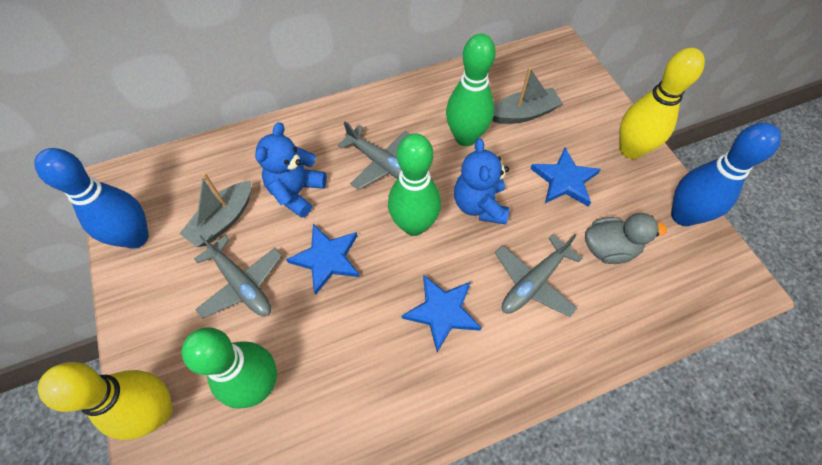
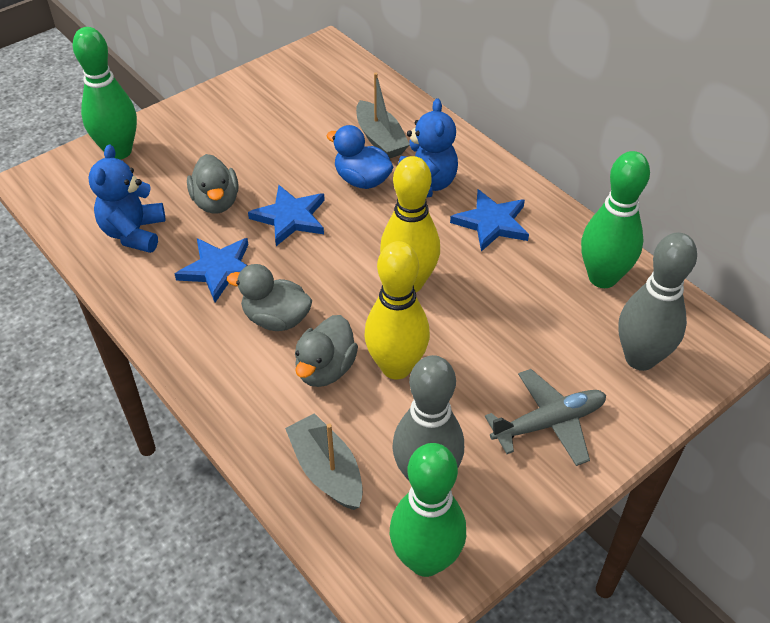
blue bowling pin: [34,148,149,249] [671,122,781,226] = 2 -> none = 0
blue duck: none = 0 -> [326,125,393,189] = 1
grey bowling pin: none = 0 -> [392,355,464,481] [618,232,697,371] = 2
grey duck: [585,213,667,264] = 1 -> [187,154,239,214] [227,264,312,331] [295,315,358,387] = 3
grey plane: [194,235,282,319] [338,121,410,190] [495,234,582,317] = 3 -> [485,369,606,466] = 1

